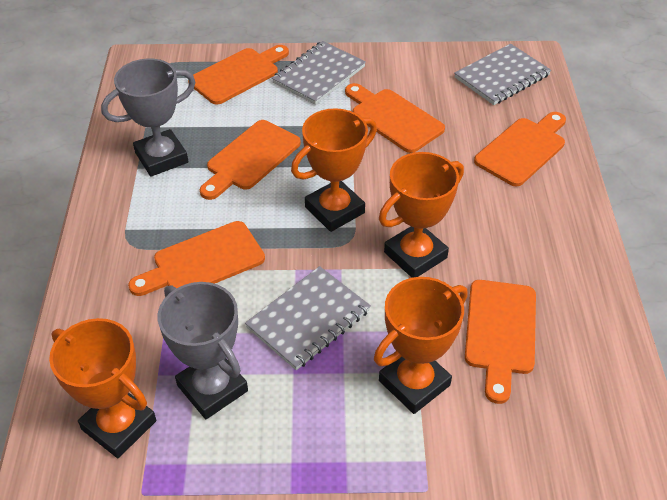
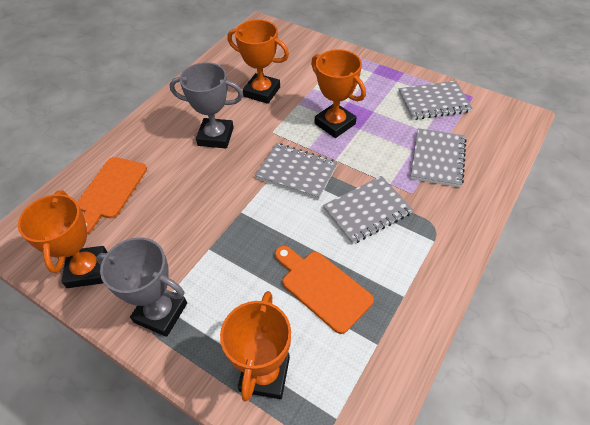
grey notebook: [245,266,371,370] [272,41,366,105] [454,44,551,105] = 3 -> [255,143,338,200] [323,176,413,244] [399,81,472,120] [410,128,466,187] = 4
orange cutting board: [128,221,265,296] [188,45,289,105] [200,120,301,200] [345,83,445,153] [465,280,536,404] [474,112,566,187] = 6 -> [77,157,147,234] [275,246,374,334] = 2

